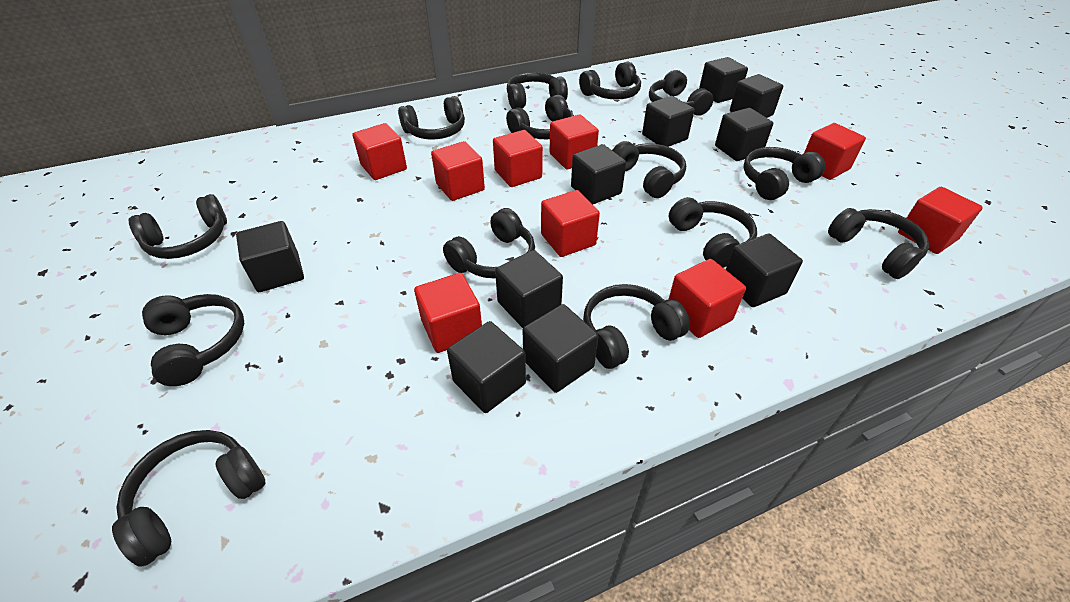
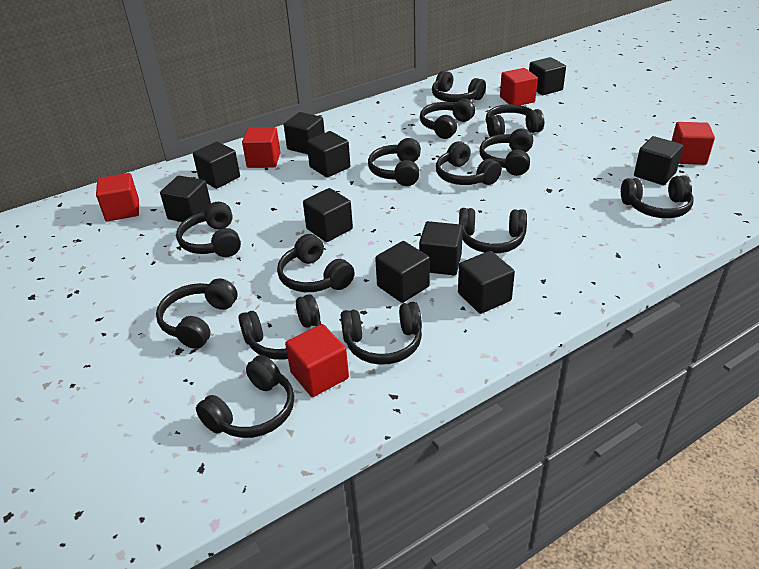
red cube: [352,123,407,180] [414,273,482,353] [431,141,485,201] [493,130,543,187] [541,190,600,257] [550,115,599,169] [669,259,746,338] [804,123,866,180] [898,187,983,254] = 9 -> [96,173,139,221] [242,127,280,168] [285,324,349,397] [500,68,538,105] [672,122,715,165] = 5

